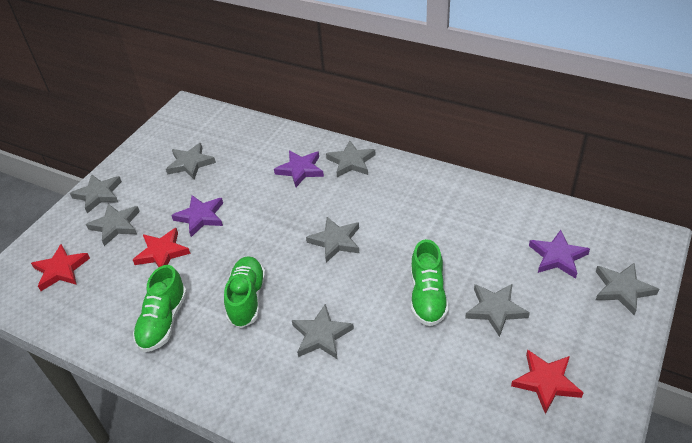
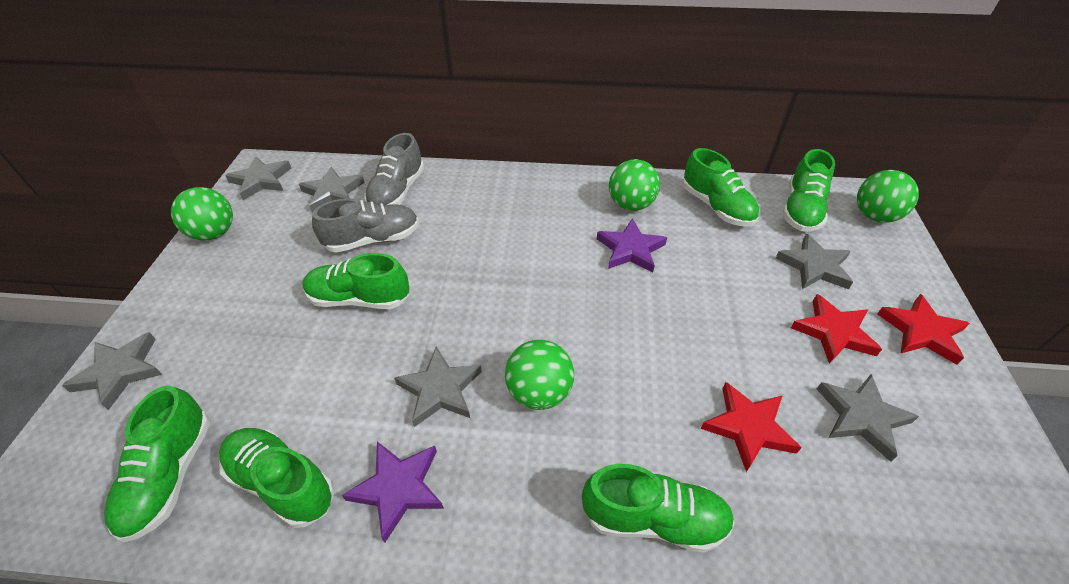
green ball: none = 0 -> [171,187,233,240] [505,340,574,410] [609,159,660,211] [857,170,919,223] = 4
green shoe: [133,265,187,352] [224,256,266,328] [411,239,449,326] = 3 -> [104,385,210,543] [219,428,334,528] [302,253,409,309] [582,464,735,553] [683,148,759,227] [783,149,835,232] = 6
grey shoe: none = 0 -> [312,198,419,252] [365,133,424,205] = 2
grey star: [70,174,122,213] [86,204,140,246] [166,143,216,179] [292,304,354,360] [306,217,359,263] [326,141,375,177] [465,284,530,337] [596,263,659,315] = 8 -> [62,332,163,410] [225,156,292,200] [299,167,365,213] [394,347,482,427] [775,234,853,289] [817,374,919,462] = 6
purple star: [171,195,223,237] [274,150,324,187] [529,230,590,279] = 3 -> [342,442,444,542] [597,218,667,273] = 2

